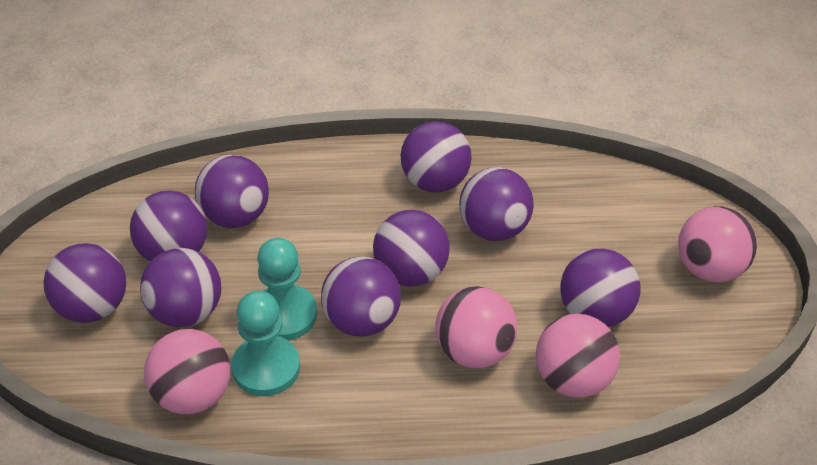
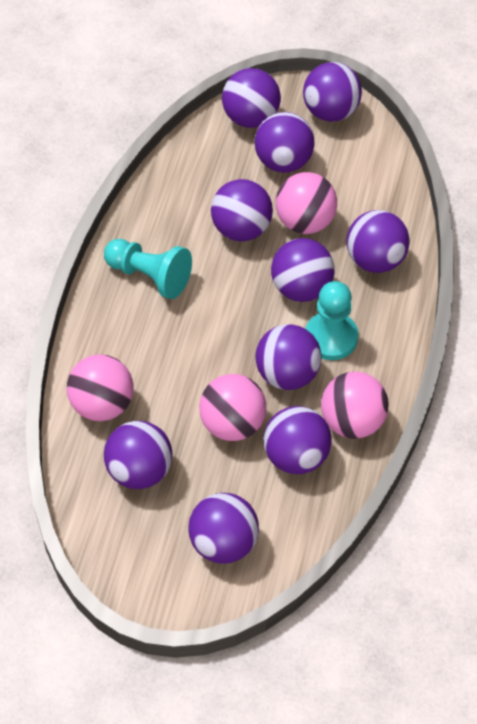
purple ball: [44,243,126,323] [130,190,207,262] [140,248,221,327] [195,155,269,228] [321,257,401,337] [373,210,450,286] [401,121,472,192] [460,167,534,241] [560,249,641,327] = 9 -> [104,421,172,489] [188,493,259,564] [211,179,273,241] [222,68,281,128] [255,112,315,173] [256,324,322,390] [263,406,332,474] [271,238,335,302] [303,62,362,122] [346,210,410,273] = 10

